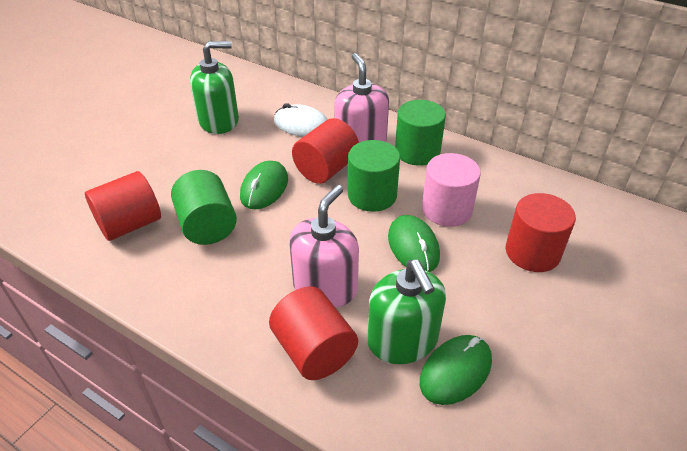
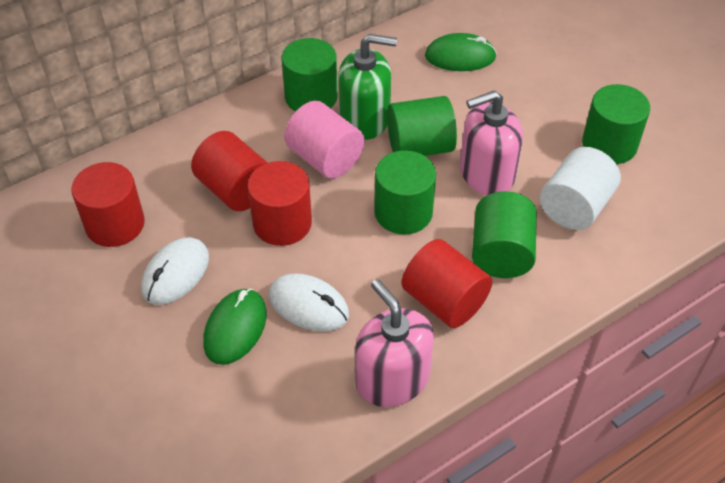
green cylinder: [171,170,237,245] [348,140,400,212] [395,100,446,166] = 3 -> [282,38,338,112] [374,150,436,235] [387,96,457,156] [472,191,537,278] [582,84,650,164] = 5
green mouse: [240,161,288,209] [388,215,440,272] [420,335,492,405] = 3 -> [203,288,267,365] [425,33,497,71] = 2
green soap dispenser: [190,41,239,134] [367,260,446,364] = 2 -> [338,34,397,140] = 1
white cylinder: none = 0 -> [540,147,621,230] = 1
white mouse: [274,103,328,137] = 1 -> [141,237,209,305] [269,273,349,331] = 2

